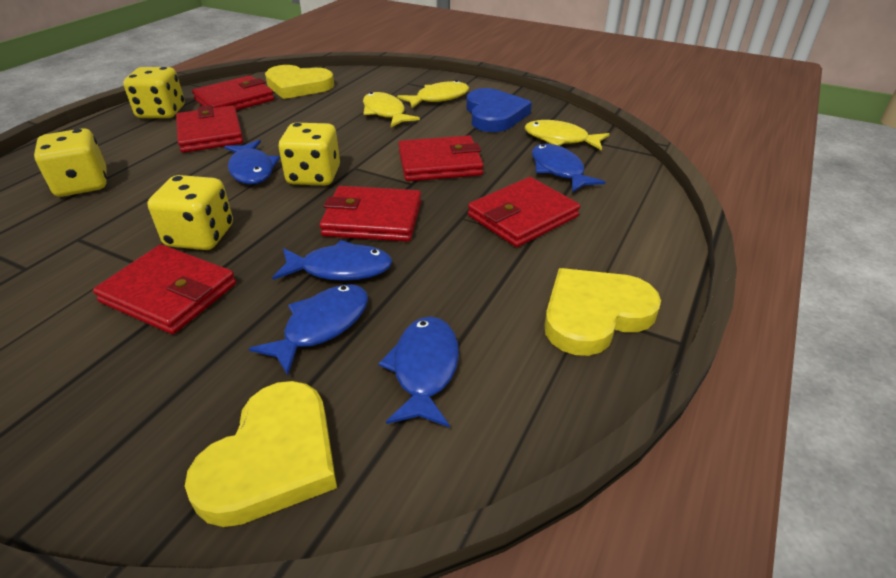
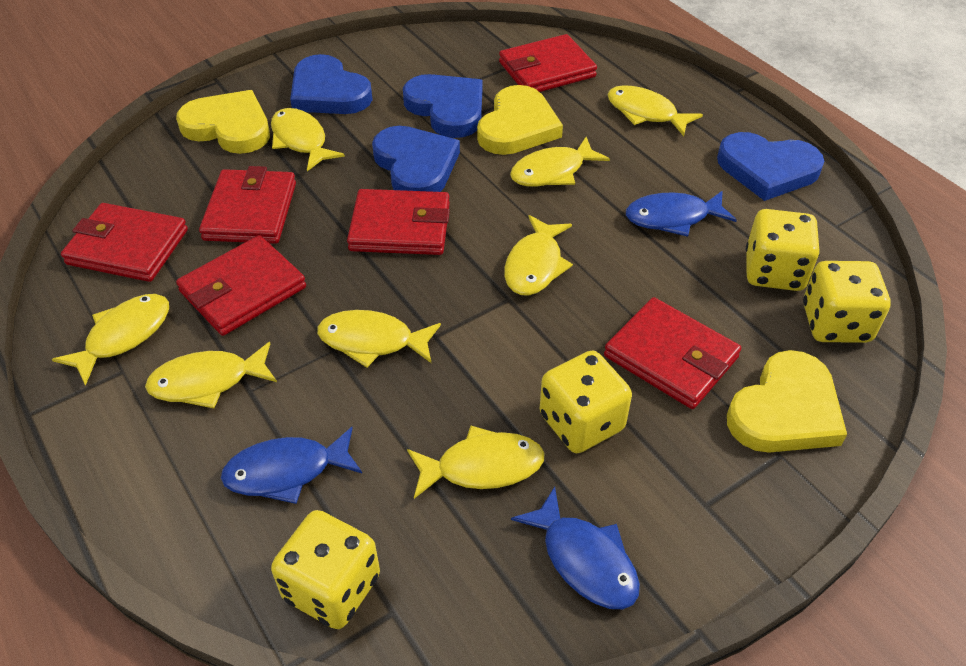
blue fish: [224,140,280,184] [249,284,368,375] [272,240,392,281] [378,316,459,428] [532,144,605,192] = 5 -> [221,427,362,504] [511,487,640,609] [626,191,737,237] = 3
blue heart: [466,88,532,132] = 1 -> [290,54,373,114] [372,126,460,192] [403,74,482,138] [717,132,824,201] = 4
yellow fish: [363,92,420,127] [397,80,469,108] [525,120,610,150] = 3 -> [52,294,169,386] [145,342,277,408] [271,108,345,171] [317,310,441,368] [407,426,544,499] [504,215,573,296] [510,137,610,186] [607,85,703,136] = 8

